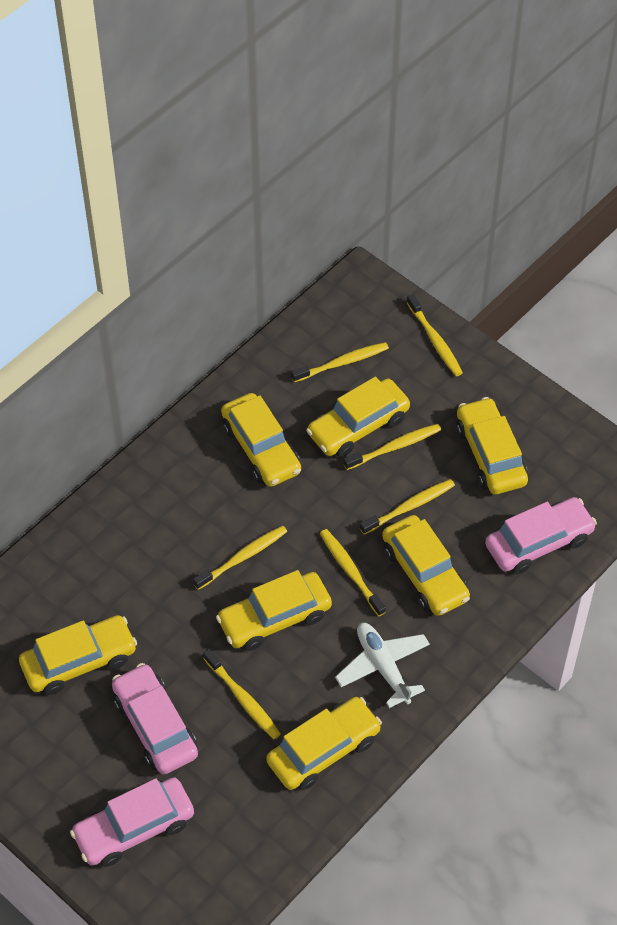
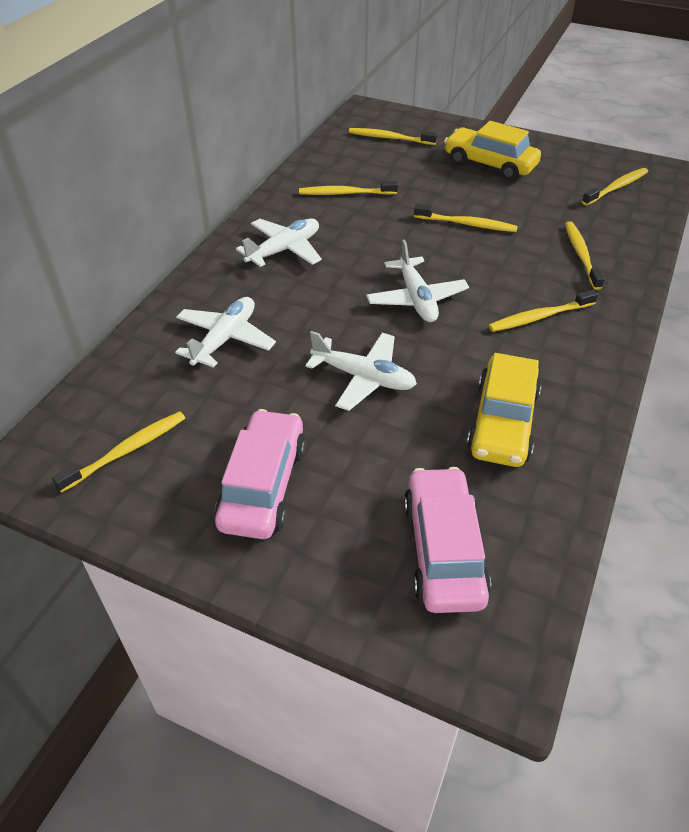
pink car: [70,777,194,867] [112,663,198,774] [485,497,597,574] = 3 -> [215,409,306,539] [404,467,491,613] = 2
white plane: [335,623,430,708] = 1 -> [175,297,276,368] [236,218,322,267] [305,331,417,411] [366,239,469,322] = 4
yellow car: [19,615,137,695] [216,570,332,651] [221,393,301,487] [266,697,382,790] [306,377,410,457] [382,515,470,616] [456,397,528,494] = 7 -> [444,121,541,180] [467,353,542,467] = 2

